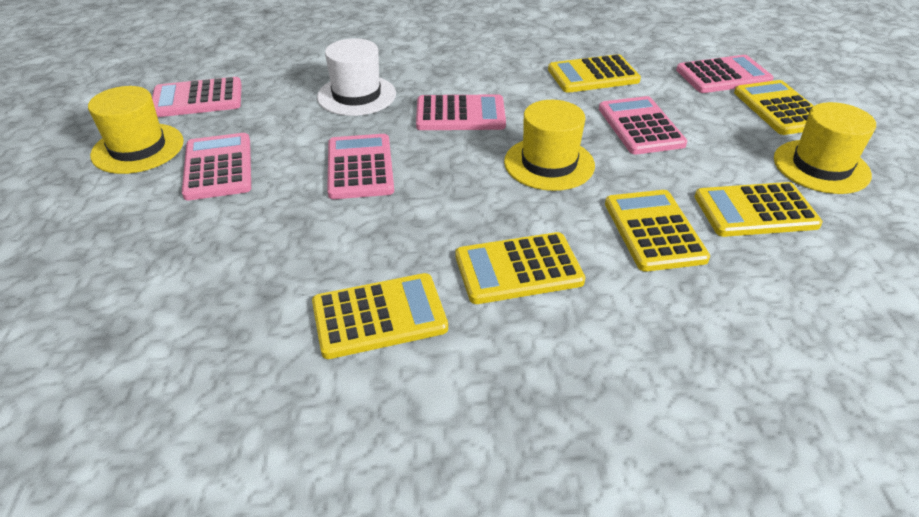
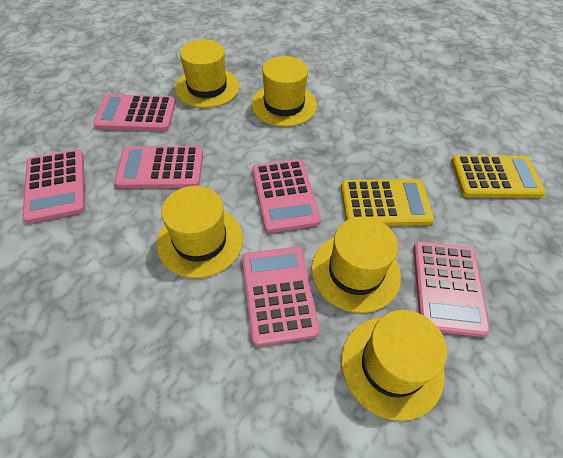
white hat: [317,38,396,116] = 1 -> none = 0
yellow calculator: [312,273,448,359] [456,232,586,304] [548,54,641,93] [605,190,710,272] [694,182,823,237] [734,80,814,135] = 6 -> [341,179,434,226] [451,155,546,198] = 2
yellow hat: [88,86,184,174] [504,100,595,191] [774,102,876,194] = 3 -> [157,186,243,278] [175,39,239,108] [251,56,317,127] [312,217,401,313] [341,310,447,421] = 5

